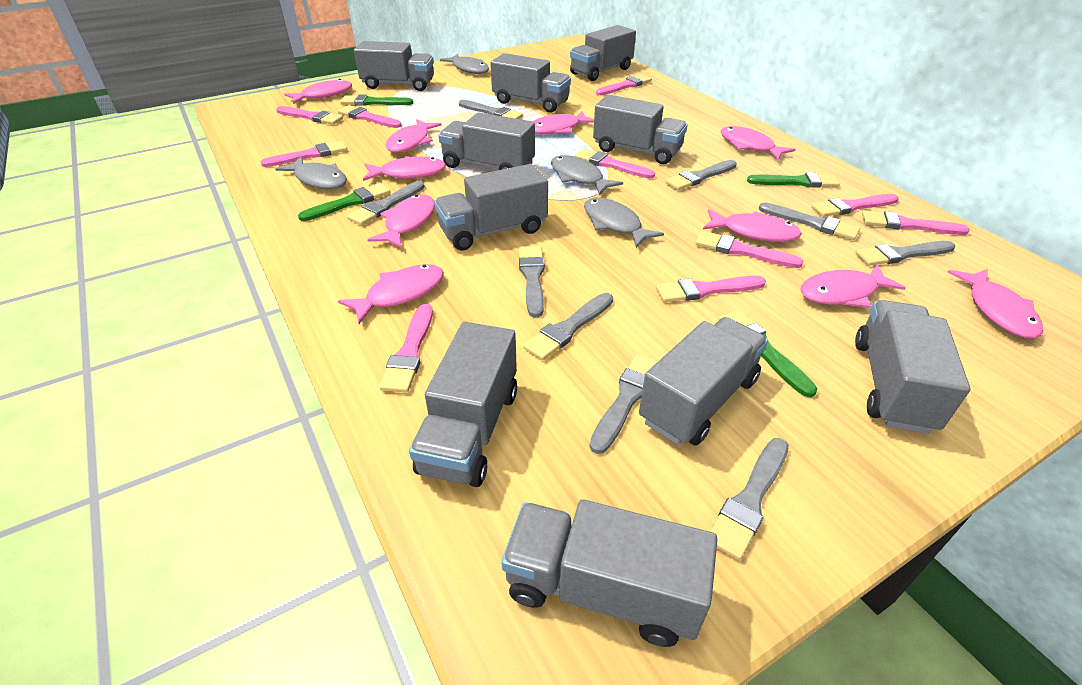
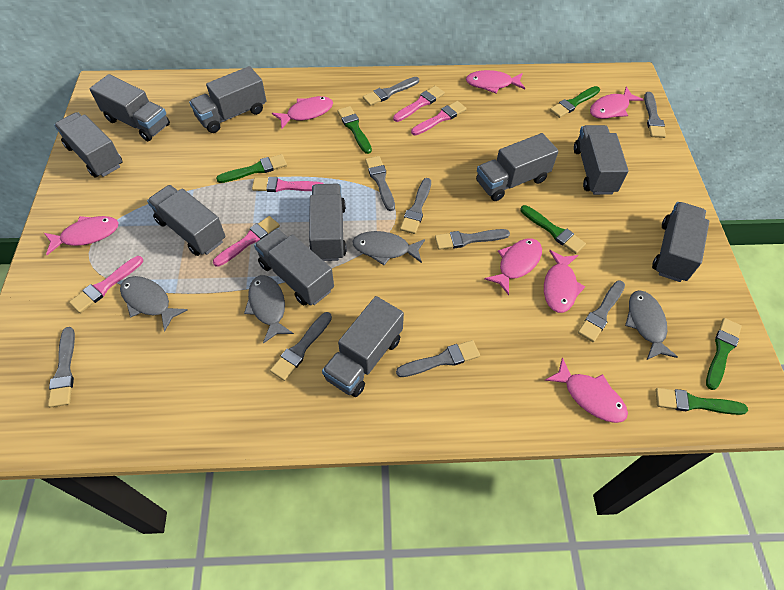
green brush: [298,183,390,221] [340,95,413,106] [718,310,817,397] [747,172,840,188] = 4 -> [216,154,287,183] [337,106,372,154] [520,205,586,254] [550,86,600,118] [655,388,748,415] [706,318,742,390] = 6
pink brush: [261,141,347,167] [276,106,343,125] [338,105,401,128] [379,304,433,393] [575,149,655,179] [596,74,652,95] [656,276,766,302] [695,231,803,268] [811,194,899,217] [862,210,970,235] = 10 -> [69,256,143,313] [213,216,280,267] [252,177,324,192] [393,86,445,122] [411,101,467,135] = 5
pink fish: [284,79,352,104] [338,264,444,324] [363,156,446,181] [367,195,435,248] [386,119,442,153] [533,111,594,134] [703,209,802,242] [721,126,796,160] [800,264,906,308] [947,269,1043,339] = 10 -> [44,216,119,255] [272,96,333,129] [466,70,525,93] [484,238,542,295] [544,250,585,313] [545,357,628,423] [590,86,644,119] = 7

